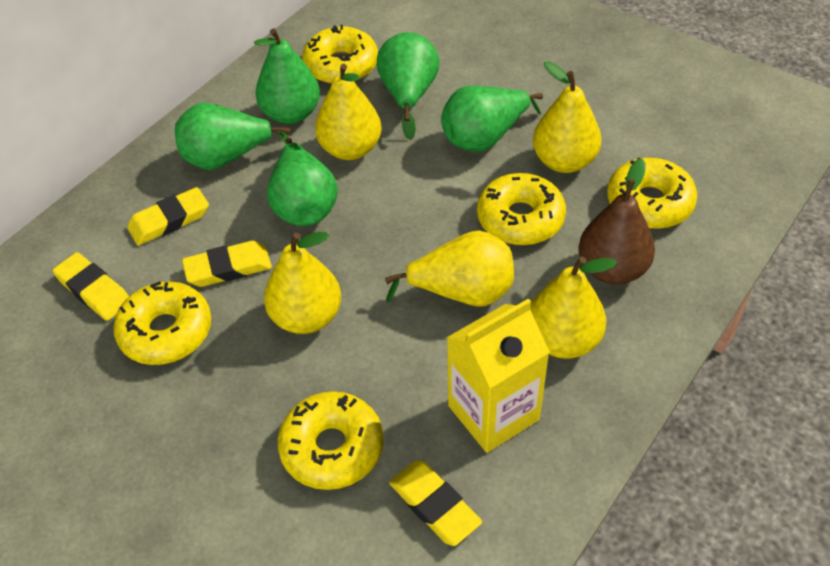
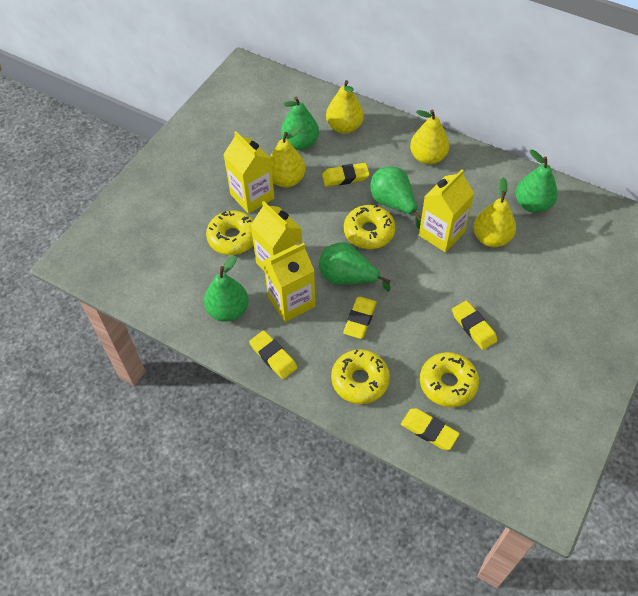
brown pear: [578,159,655,285] = 1 -> none = 0
yellow carton: [447,299,550,453] = 1 -> [223,131,274,214] [250,201,302,272] [263,243,315,322] [419,169,474,253] = 4
yellow donut: [113,281,211,365] [278,391,384,490] [302,25,378,84] [477,173,566,245] [607,157,697,229] = 5 -> [206,211,254,255] [331,349,390,404] [344,205,396,249] [420,352,479,407] = 4
yellow eraser: [52,252,129,321] [127,187,209,246] [182,241,272,287] [389,460,482,546] = 4 -> [249,330,298,379] [322,163,370,187] [343,296,377,339] [401,409,460,450] [452,300,498,350] = 5
yellow pear: [264,232,341,334] [315,64,382,160] [385,231,514,307] [530,257,617,359] [533,61,602,173] = 5 -> [270,126,306,188] [326,80,364,134] [410,110,449,165] [473,178,516,247] = 4

